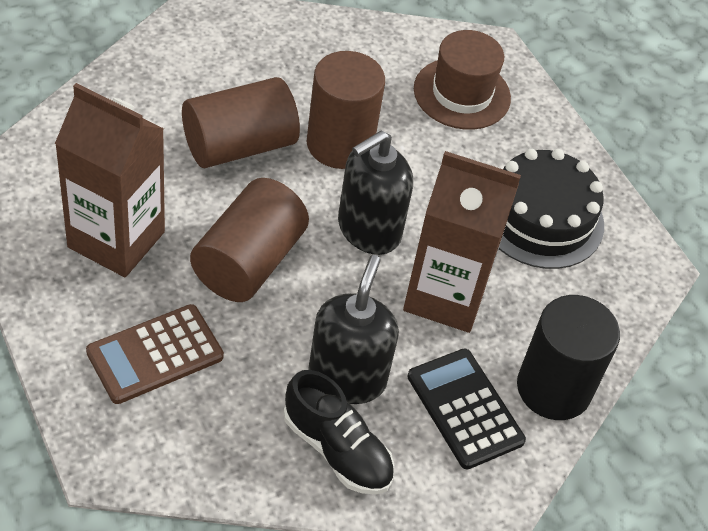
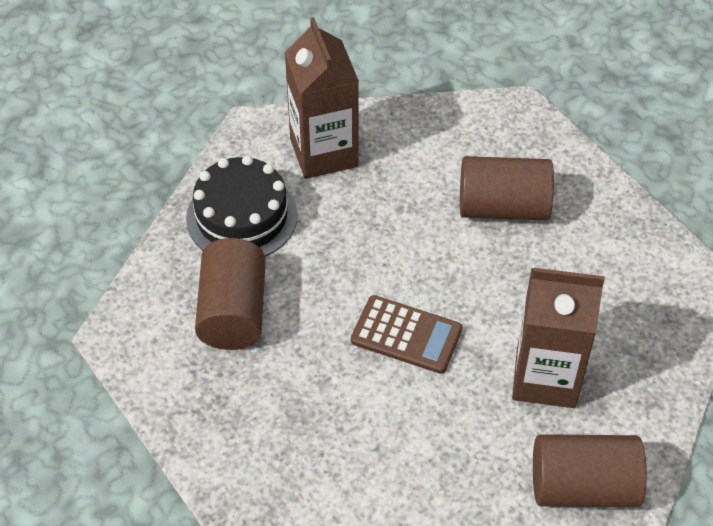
black calculator: [408,348,526,470] = 1 -> none = 0
black cylinder: [517,295,620,420] = 1 -> none = 0
black shoe: [283,370,394,495] = 1 -> none = 0
black soap dispenser: [308,255,399,404] [338,130,413,255] = 2 -> none = 0
brown hat: [414,30,511,130] = 1 -> none = 0

